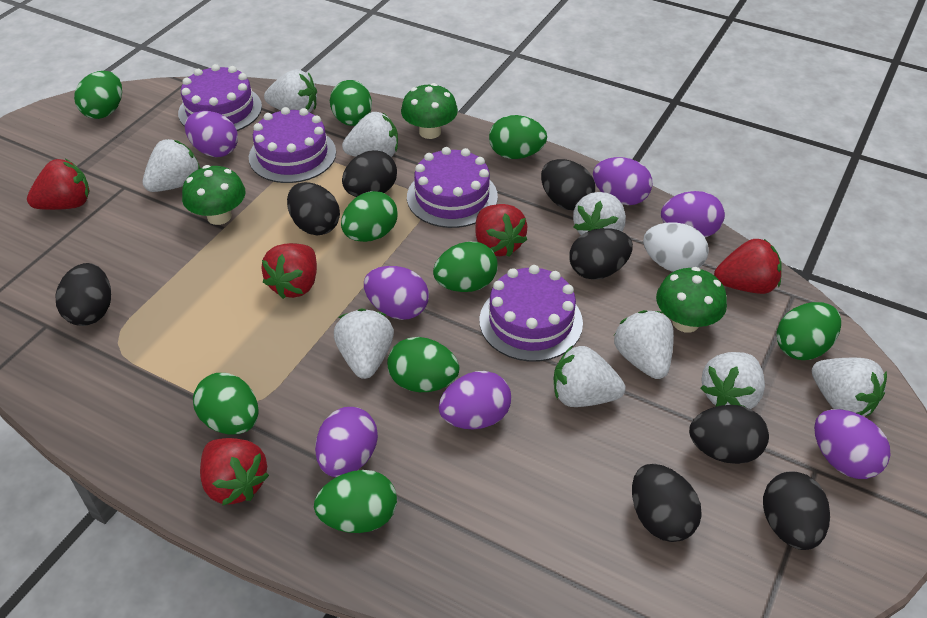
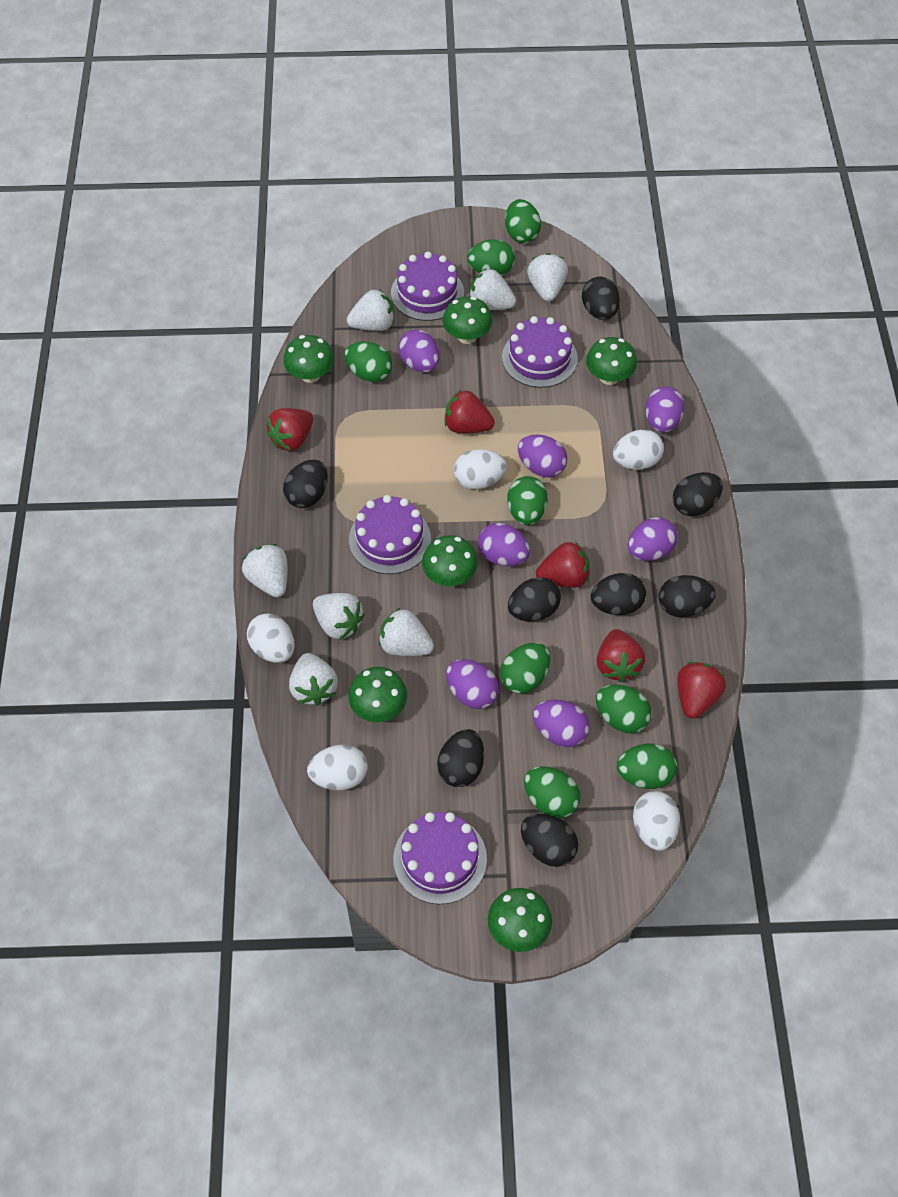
green egg: [74,71,122,119] [193,373,258,434] [314,470,397,533] [330,80,372,126] [341,191,397,242] [387,337,459,392] [433,242,497,292] [489,115,547,159] [777,302,841,360] = 9 -> [344,341,392,382] [467,239,515,275] [500,643,550,694] [505,199,541,243] [507,476,548,525] [524,766,581,818] [596,685,652,733] [617,744,677,789] = 8
green mushroom: [182,165,246,225] [401,83,458,139] [656,267,727,333] = 3 -> [283,335,334,383] [348,667,407,722] [422,535,478,586] [442,296,492,344] [488,888,552,952] [586,337,637,385] = 6
white egg: [643,222,709,272] = 1 -> [247,613,294,663] [307,744,368,790] [454,449,507,489] [613,429,664,470] [633,791,680,851] = 5
white strawberry: [143,139,200,192] [264,69,317,113] [334,309,394,379] [342,112,398,157] [554,345,625,407] [573,192,626,235] [614,310,674,379] [701,352,765,409] [812,358,887,416] = 9 -> [242,544,287,597] [289,653,338,706] [313,593,365,640] [347,289,394,331] [379,608,434,656] [469,269,516,310] [527,253,568,301] = 7

